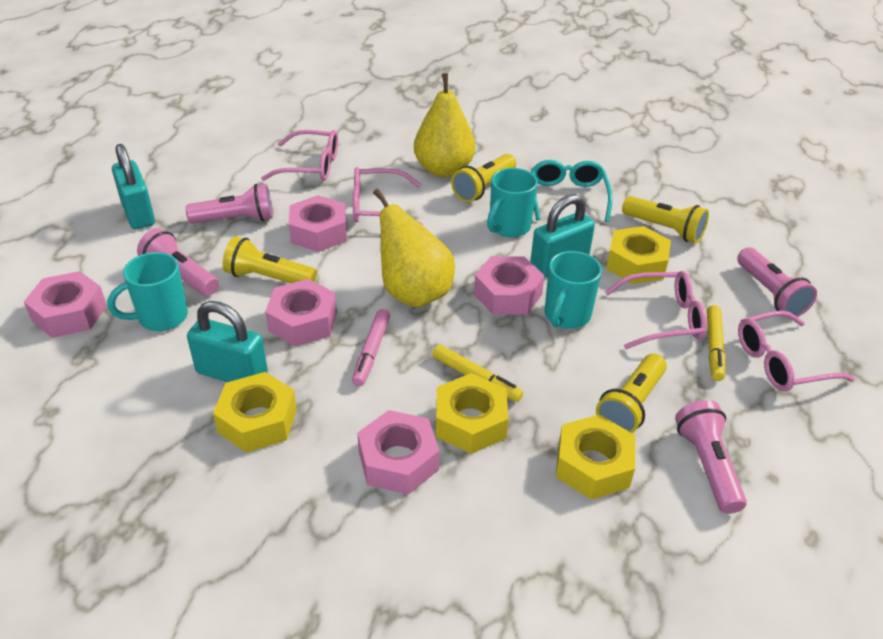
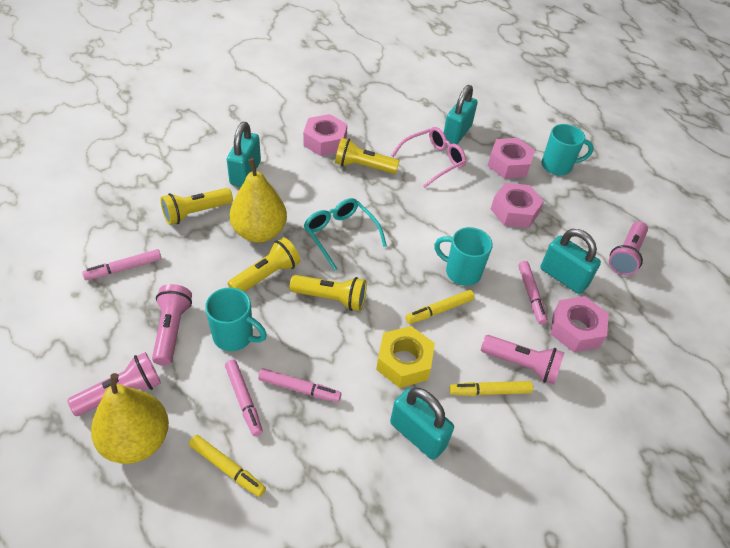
pink glasses: [261,130,338,181] [353,167,423,226] [605,271,707,349] [738,310,855,392] = 4 -> [391,127,466,188] = 1
pink marker: [352,309,390,386] = 1 -> [82,249,161,280] [225,360,263,436] [258,368,341,402] [518,261,548,325] = 4
pink nut: [24,271,107,338] [265,279,337,346] [289,195,347,252] [357,410,440,495] [474,256,545,315] = 5 -> [303,114,347,156] [488,138,535,179] [491,183,544,228] [550,296,609,352] = 4
turquoise padlock: [112,144,155,229] [187,301,268,382] [530,194,595,277] = 3 -> [227,122,261,187] [390,388,454,460] [444,85,478,144] [541,229,601,294] = 4
yellow marker: [432,345,523,402] [707,305,726,381] = 2 -> [189,435,266,497] [405,290,475,324] [449,381,533,396] = 3
yellow nut: [213,372,297,453] [436,373,508,454] [556,414,635,500] [606,226,671,284] = 4 -> [376,326,435,388] = 1

